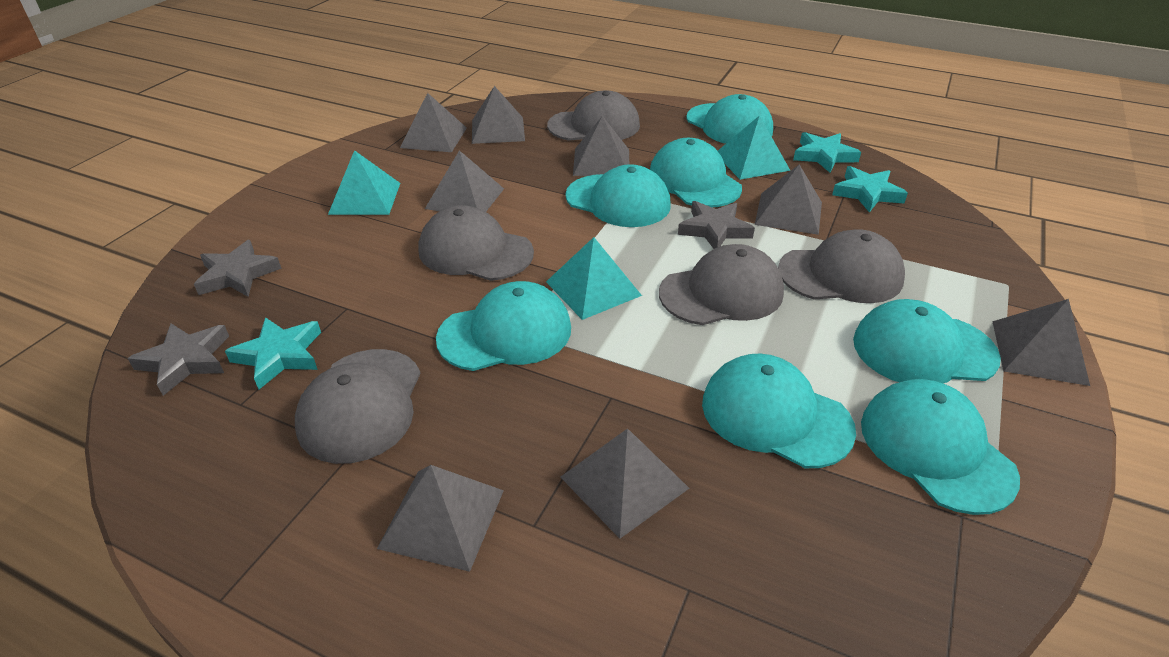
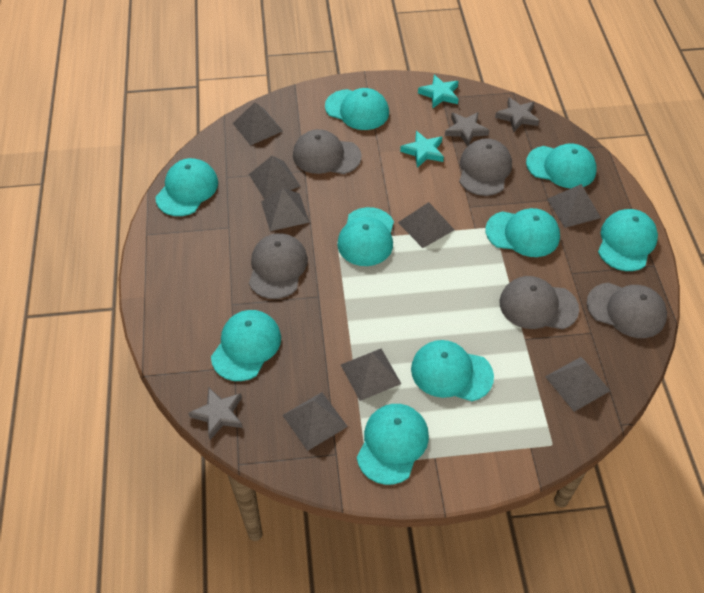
turquoise cap: [436,281,571,371] [565,164,671,227] [650,138,742,207] [686,94,773,144] [702,353,856,468] [853,299,1001,383] [861,379,1020,515] = 7 -> [155,158,218,216] [211,310,281,381] [325,88,389,130] [337,207,394,266] [357,404,429,485] [411,340,494,401] [486,208,560,257] [526,143,597,188] [598,209,658,271] = 9
turquoise pyramid: [328,150,400,215] [546,237,642,320] [718,115,791,180] = 3 -> none = 0
turquoise star: [225,317,321,390] [793,132,861,173] [832,166,908,213] = 3 -> [400,131,444,168] [418,75,459,108] = 2

